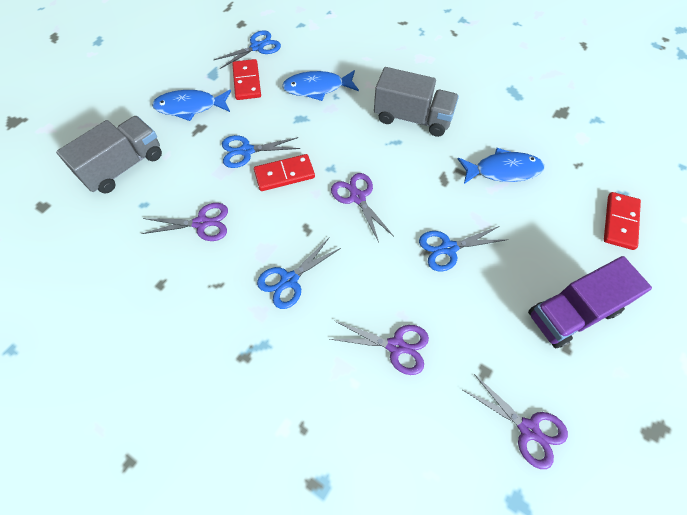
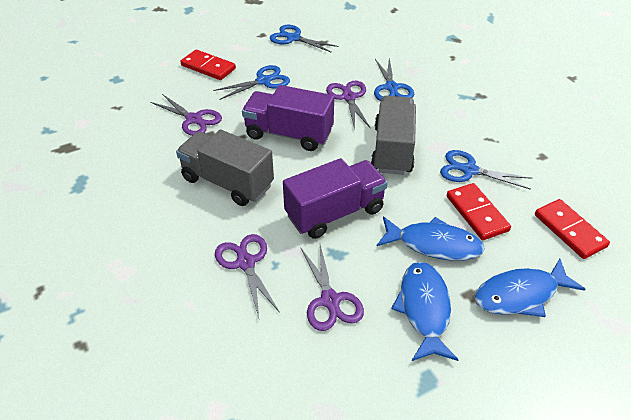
purple truck: [528,256,652,348] = 1 -> [242,85,334,151] [283,158,388,239] = 2

